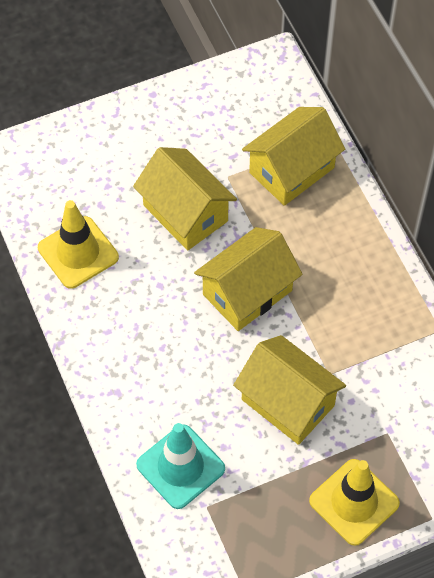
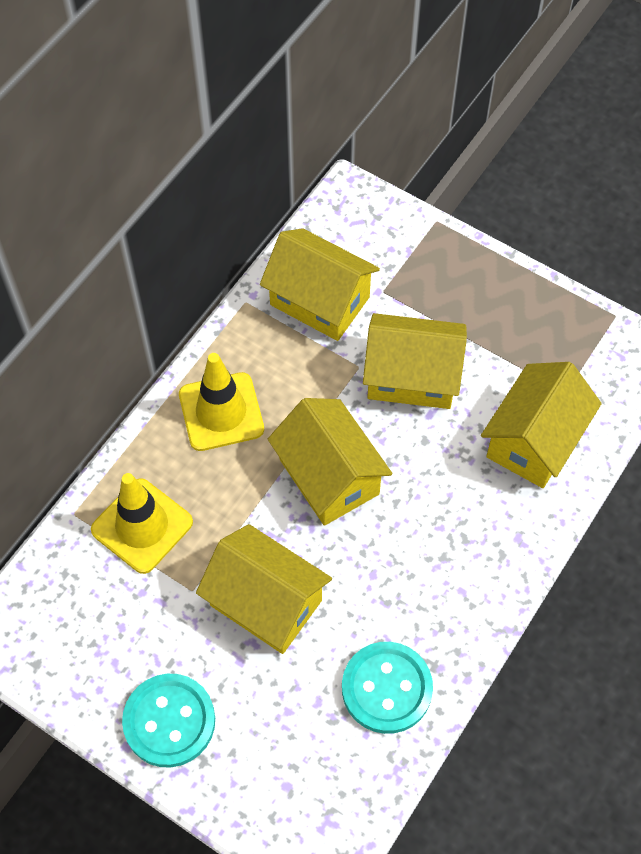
turquoise button: none = 0 -> [122,674,215,768] [342,642,433,734] = 2
turquoise traffic cone: [136,423,225,509] = 1 -> none = 0
yellow house: [133,147,237,251] [194,227,303,331] [233,335,346,445] [242,107,345,206] = 4 -> [196,524,332,654] [260,228,380,341] [268,398,392,526] [363,313,467,409] [481,362,602,488] = 5

